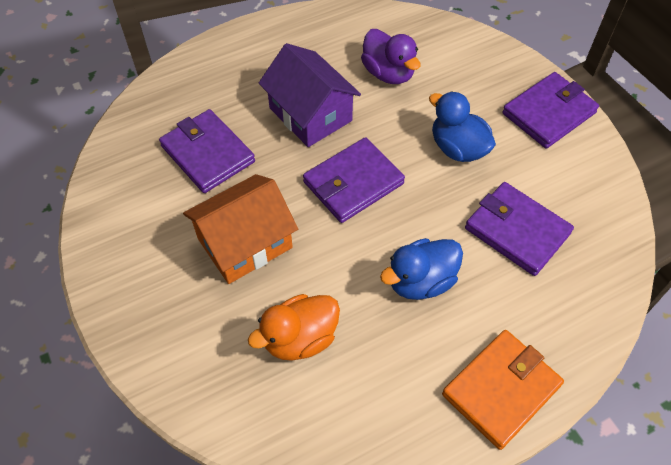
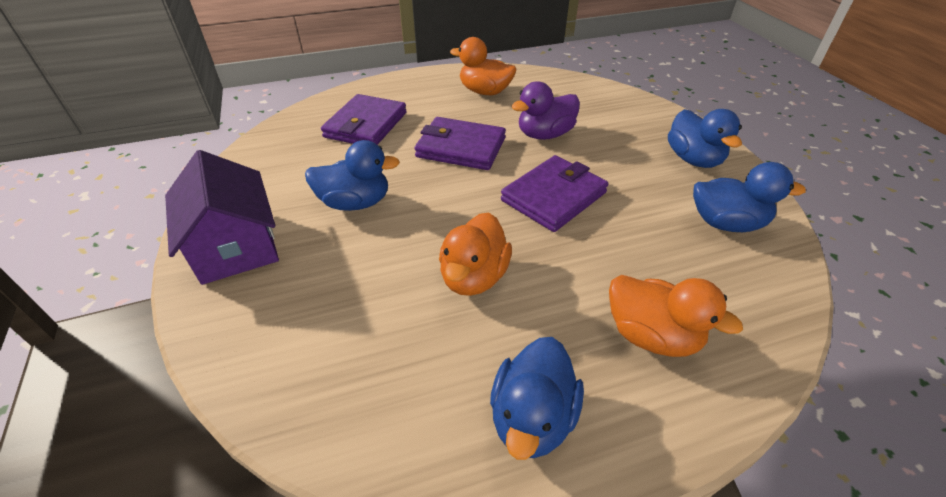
blue duck: [380,238,463,300] [429,91,496,162] = 2 -> [305,140,400,211] [490,337,584,460] [668,109,742,168] [693,162,806,232] = 4
orange duck: [248,294,340,361] = 1 -> [439,212,512,296] [450,37,516,95] [609,275,743,357] = 3
orange house: [183,174,298,284] = 1 -> none = 0
orange wallet: [442,330,564,450] = 1 -> none = 0
purple wallet: [159,109,255,193] [303,137,405,223] [465,182,574,276] [502,72,599,149] = 4 -> [321,94,407,145] [414,117,506,170] [501,155,608,232] = 3

